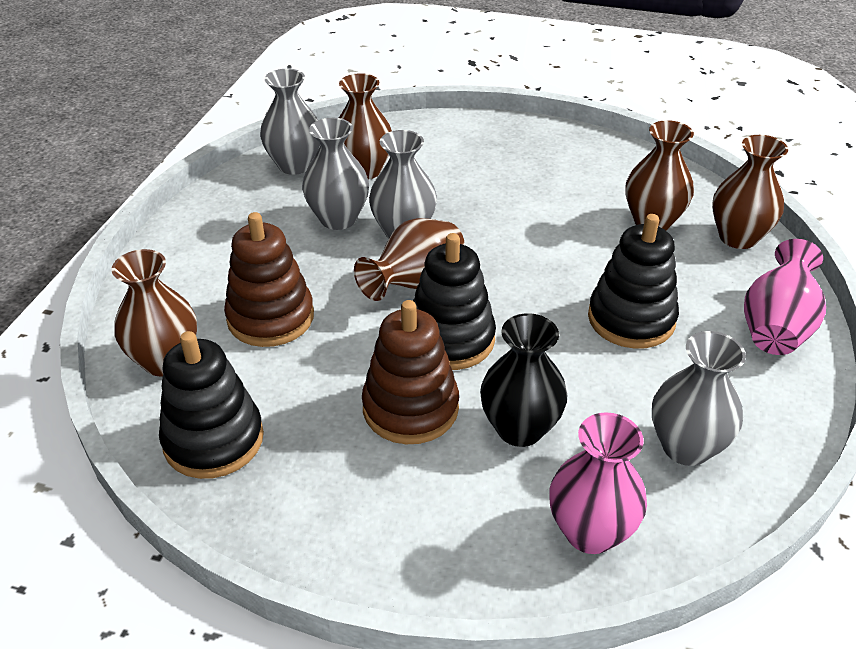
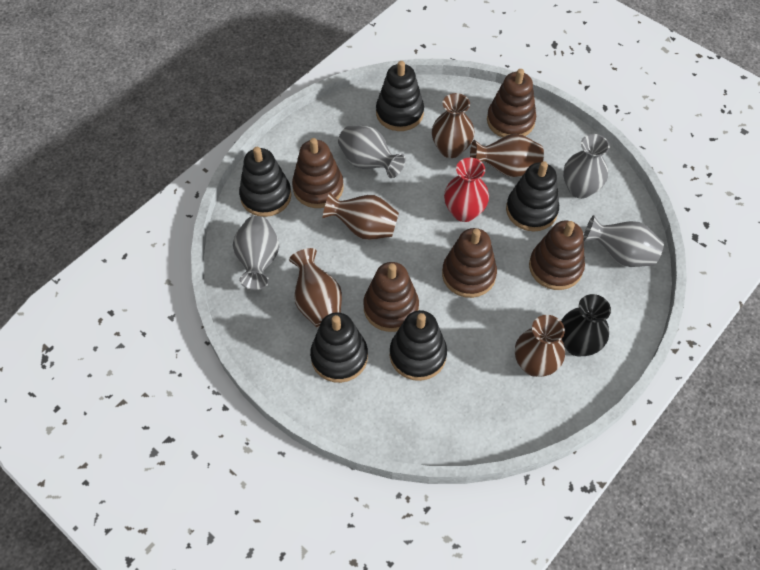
black stacking toy: [159,331,264,479] [413,233,496,370] [588,214,679,349] = 3 -> [239,147,291,217] [310,312,368,383] [376,61,424,131] [390,310,447,381] [506,161,559,232] = 5
brown stacking toy: [224,212,314,347] [362,300,459,444] = 2 -> [292,138,344,208] [363,262,419,332] [442,228,497,298] [487,69,536,138] [529,221,585,290] = 5
pink vase: [549,412,647,554] [744,239,826,355] = 2 -> none = 0
red vase: none = 0 -> [444,158,489,222] = 1

